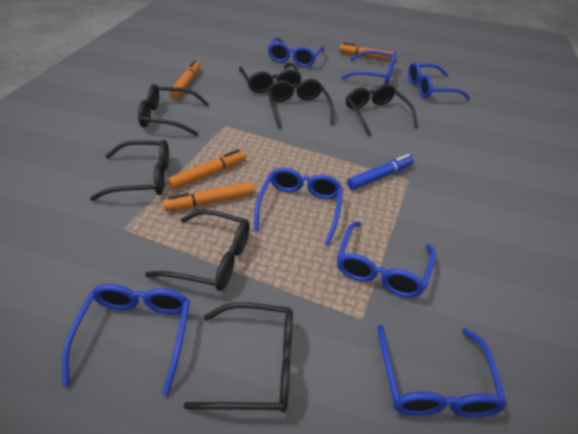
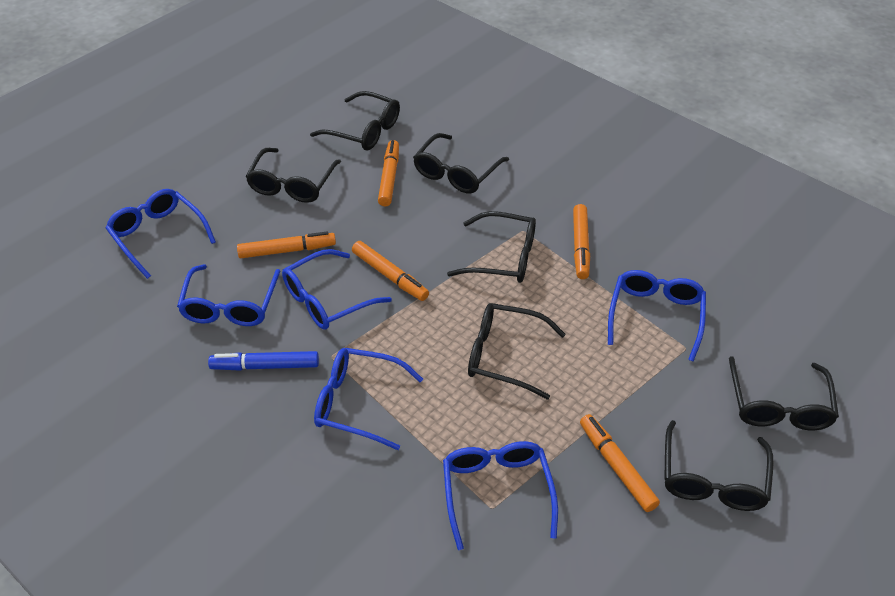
blue glasses: [62,284,190,396] [254,167,343,246] [268,37,324,67] [337,222,436,298] [341,50,396,84] [377,325,507,417] [408,62,470,100] = 7 -> [106,189,216,279] [177,264,280,326] [282,249,392,330] [314,348,423,450] [443,441,558,550] [608,270,706,362] = 6
orange marker: [163,182,254,211] [168,149,246,190] [169,60,200,99] [339,43,393,61] = 4 -> [237,231,336,258] [352,241,429,301] [378,140,399,206] [573,204,590,279] [580,414,660,512] = 5

